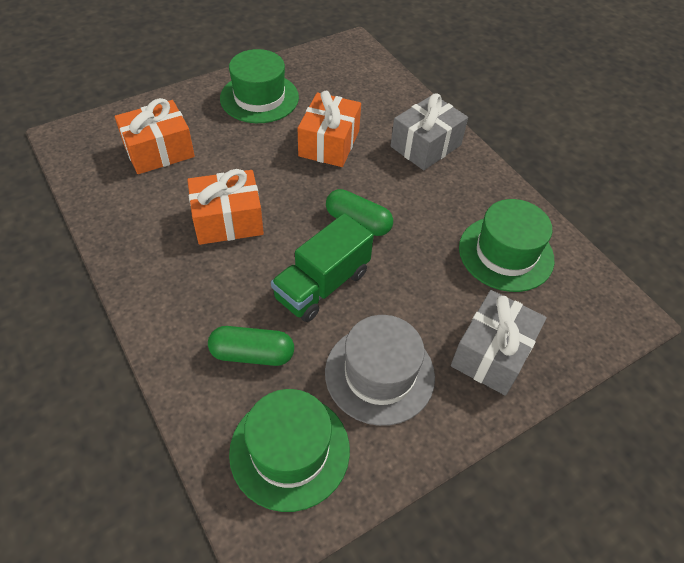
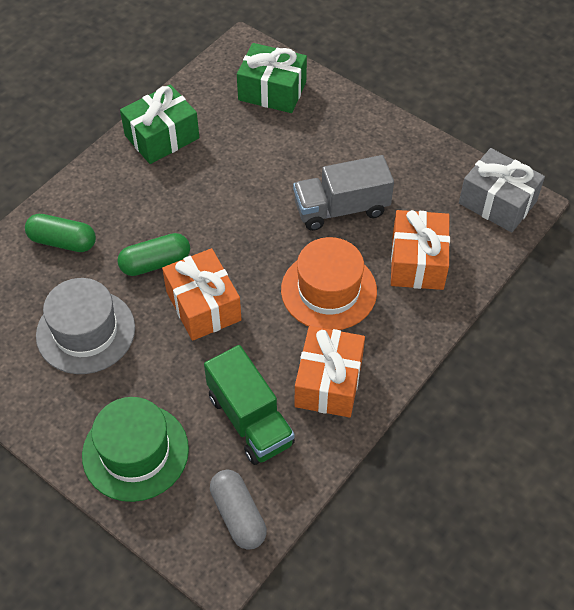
green gift: none = 0 -> [120,84,199,164] [237,43,307,113] = 2
green hat: [220,49,299,123] [229,389,350,512] [459,199,554,292] = 3 -> [82,397,189,502] = 1
grey capsule: none = 0 -> [210,470,267,550] = 1
grey gift: [390,93,468,170] [451,290,547,396] = 2 -> [459,148,545,233] = 1
grey truck: none = 0 -> [293,155,394,231] = 1
orange hat: none = 0 -> [281,237,377,330] = 1

